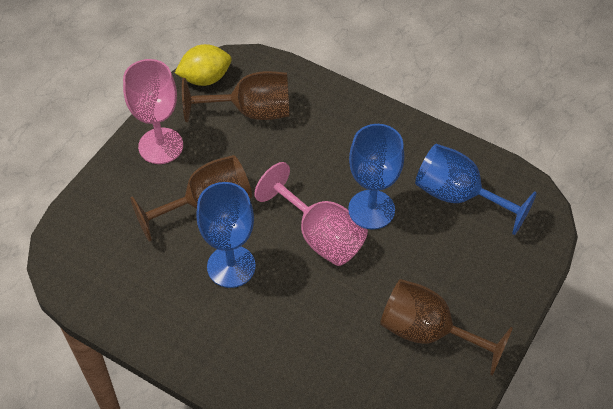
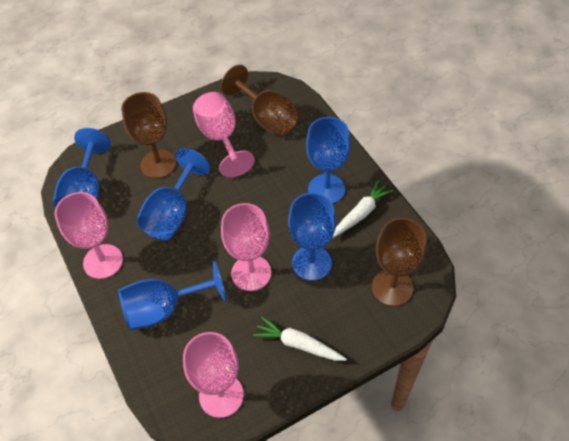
blue goblet: [196,182,256,288] [348,124,404,230] [415,144,537,235] = 3 -> [53,128,111,208] [118,261,227,330] [136,148,210,241] [288,193,336,281] [306,117,351,204] = 5
pink goblet: [123,59,183,164] [254,162,368,266] = 2 -> [54,192,123,279] [183,332,244,418] [193,92,255,177] [221,203,271,291] = 4
white carrot: none = 0 -> [253,317,347,361] [333,180,394,238] = 2
yellow lemon: [175,44,231,86] = 1 -> none = 0

